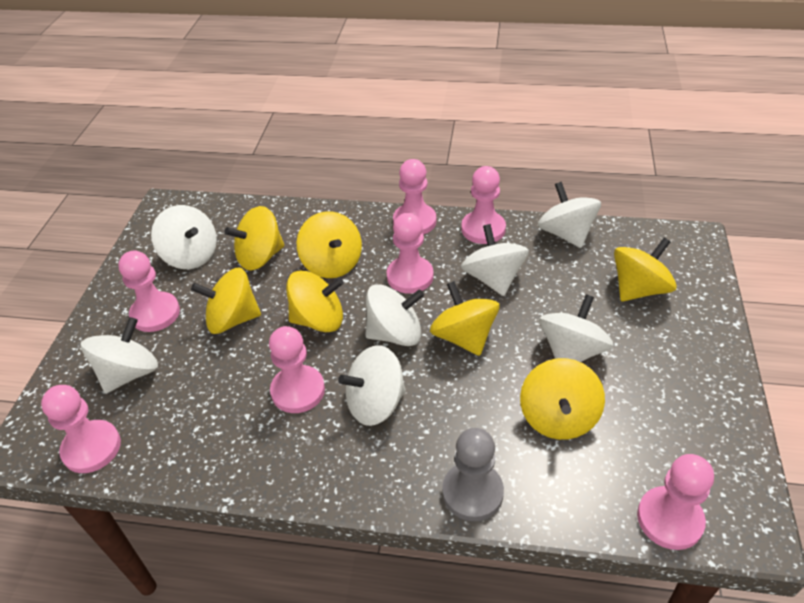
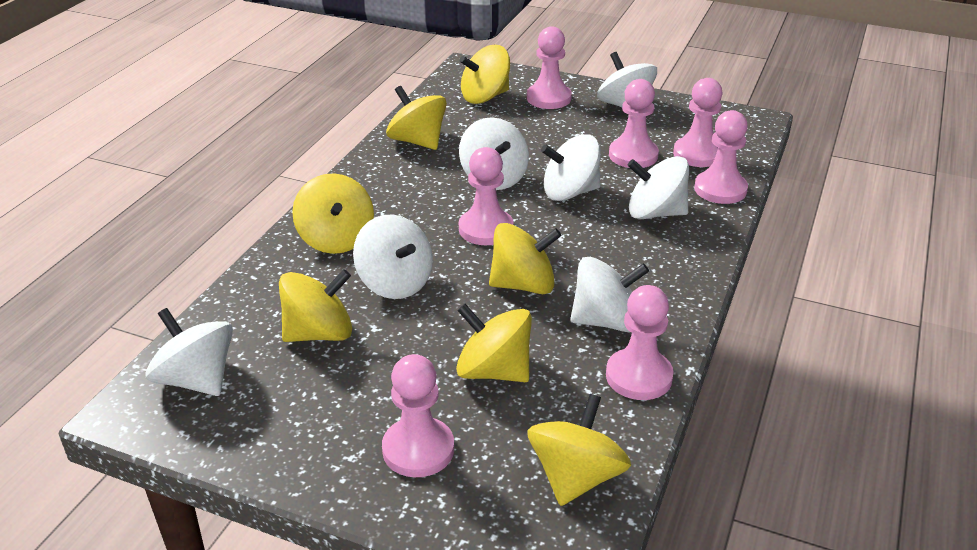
grey pawn: [442,428,504,521] = 1 -> none = 0

